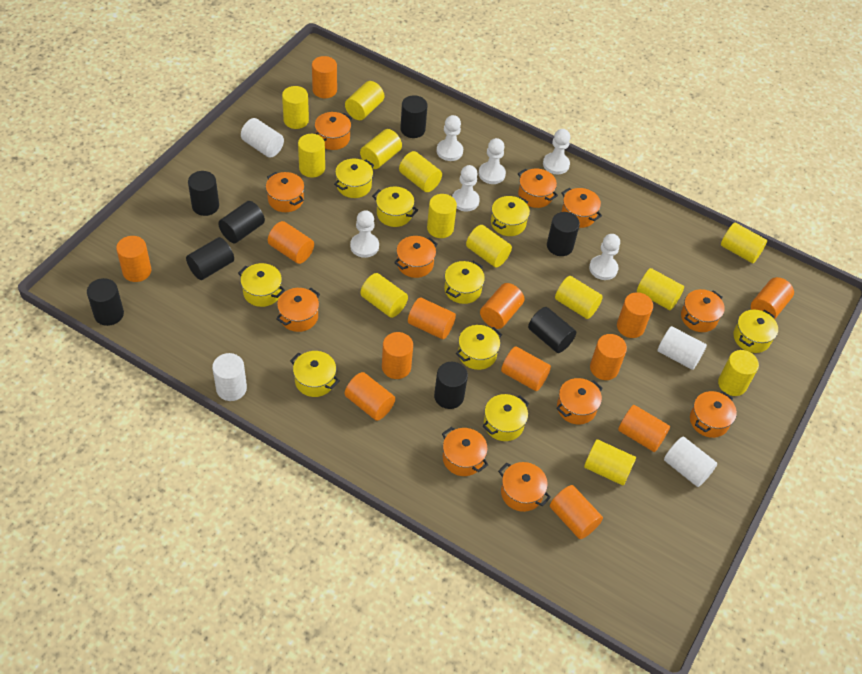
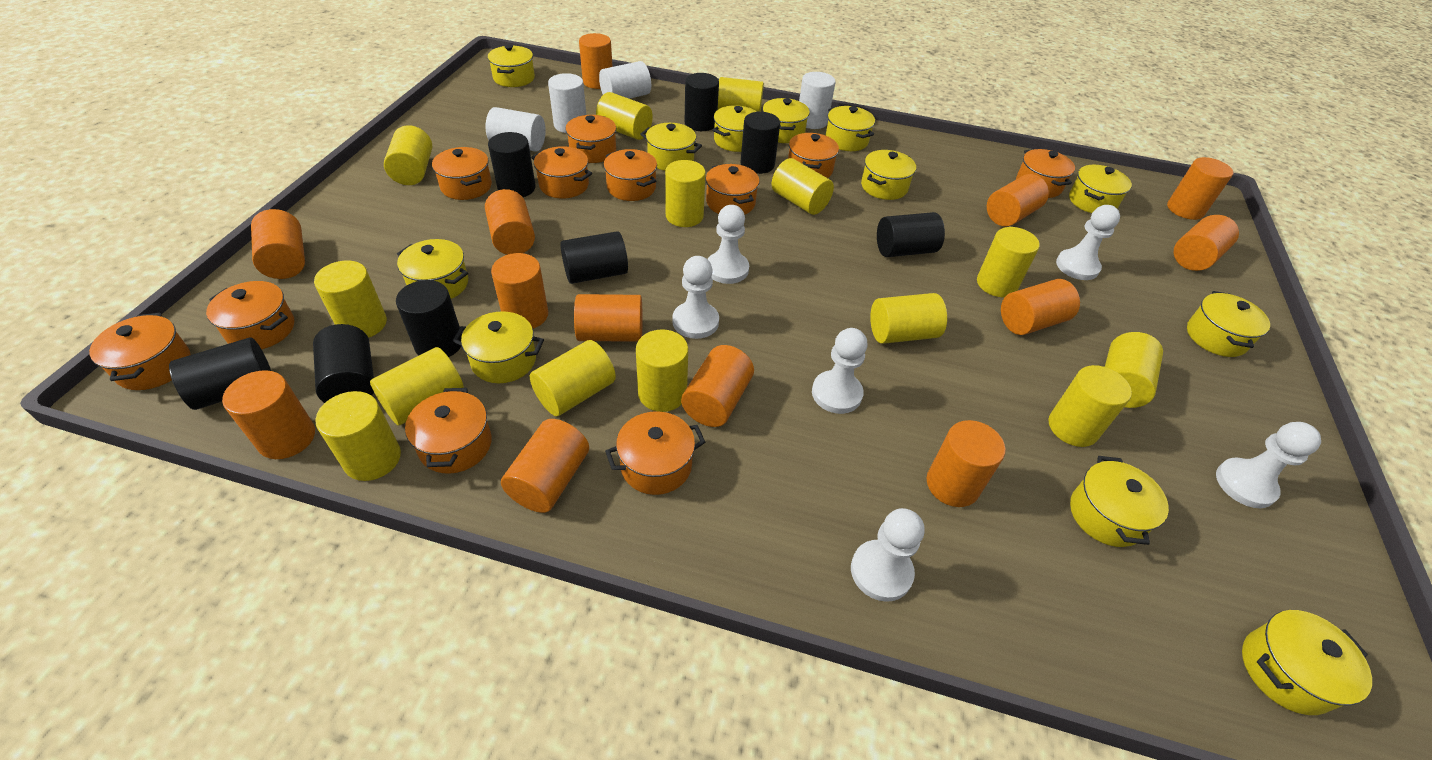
yellow cylinder: [282,86,309,129] [298,134,325,178] [345,81,384,120] [360,129,402,169] [360,273,408,318] [399,151,442,192] [427,194,457,238] [466,225,512,268] [555,276,603,319] [584,439,636,485] [637,268,684,310] [718,350,759,396] [721,222,767,263] = 13 -> [314,261,387,338] [316,391,401,481] [370,347,464,426] [384,125,432,185] [530,340,616,416] [596,92,653,140] [636,329,688,412] [665,160,706,227] [718,77,764,112] [772,158,834,215] [870,293,947,344] [977,227,1040,297] [1048,365,1132,447] [1105,332,1163,408] = 14
yellow pot: [238,263,285,307] [290,351,340,397] [334,159,374,198] [372,187,418,227] [444,261,485,304] [456,325,502,370] [482,394,529,441] [491,196,530,236] [733,310,778,353] = 9 -> [397,239,468,299] [453,311,544,383] [488,44,535,87] [640,123,702,171] [713,105,758,152] [762,98,810,143] [826,106,875,151] [861,150,916,200] [1069,165,1132,213] [1070,456,1169,547] [1187,291,1270,357] [1242,610,1372,715] = 12

